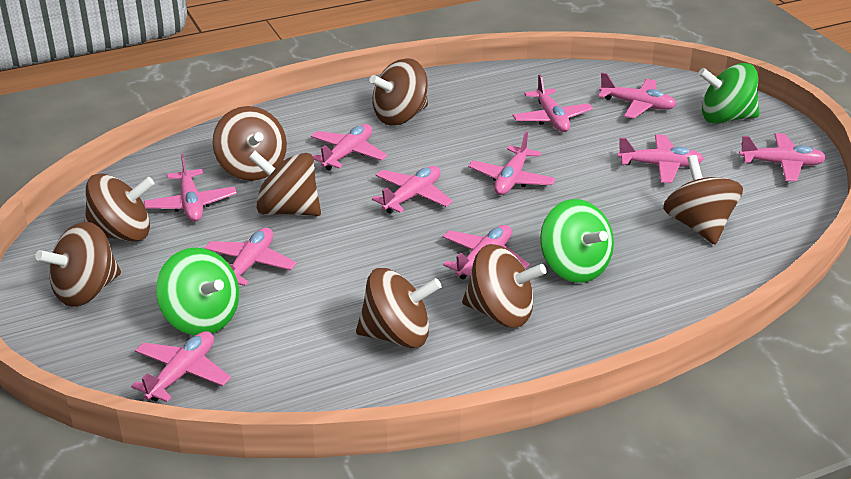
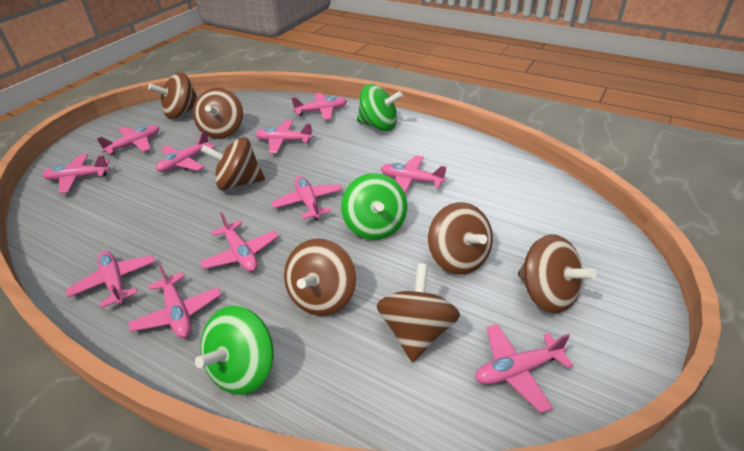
brown spinning top: [35,222,121,307] [84,173,155,242] [212,106,287,181] [249,151,321,216] [356,268,442,348] [369,58,428,126] [462,244,546,328] [663,155,743,244] = 8 -> [148,72,198,119] [193,87,243,139] [200,137,265,190] [284,238,356,316] [377,264,460,362] [428,202,493,275] [518,234,596,313] = 7

